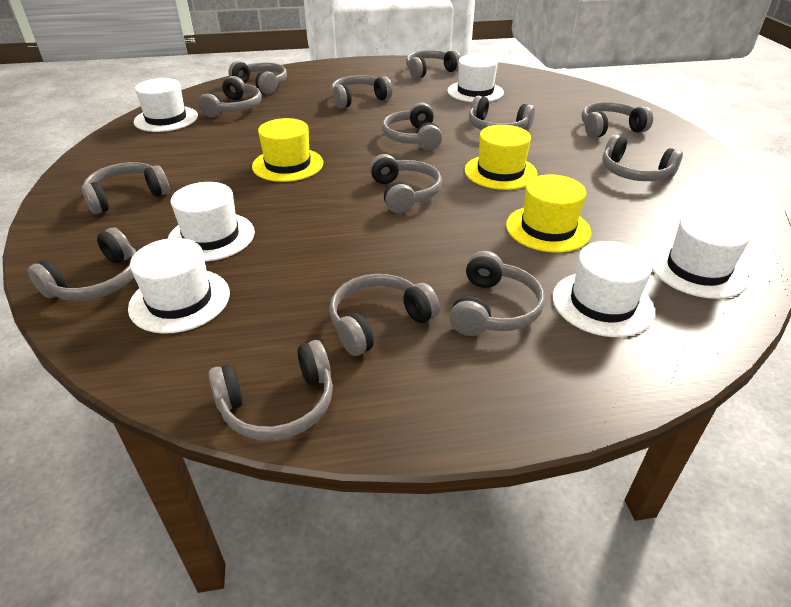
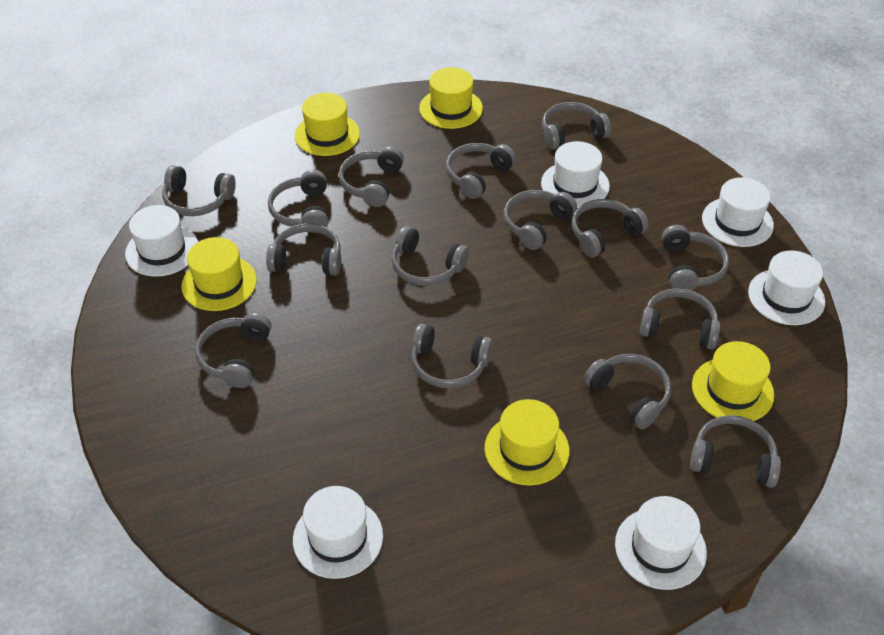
grey headphones: [28,228,136,301] [82,162,170,214] [199,76,262,117] [208,340,333,440] [228,61,287,94] [329,274,440,356] [331,75,392,108] [370,154,442,213] [382,103,442,150] [406,50,461,79] [449,251,545,336] [469,96,535,130] [581,102,653,138] [602,134,683,181] = 14 -> [162,165,235,216] [195,313,272,388] [266,223,341,276] [268,170,329,233] [339,146,404,207] [391,226,469,286] [411,324,493,389] [446,143,516,199] [504,190,577,250] [542,102,611,150] [572,199,649,258] [584,354,671,429] [640,288,720,350] [662,225,729,291] [690,415,781,488] = 15
yellow hat: [252,118,323,182] [465,125,538,190] [506,175,591,252] = 3 -> [181,237,257,311] [295,93,360,156] [419,67,483,129] [485,399,569,485] [692,341,774,421] = 5

